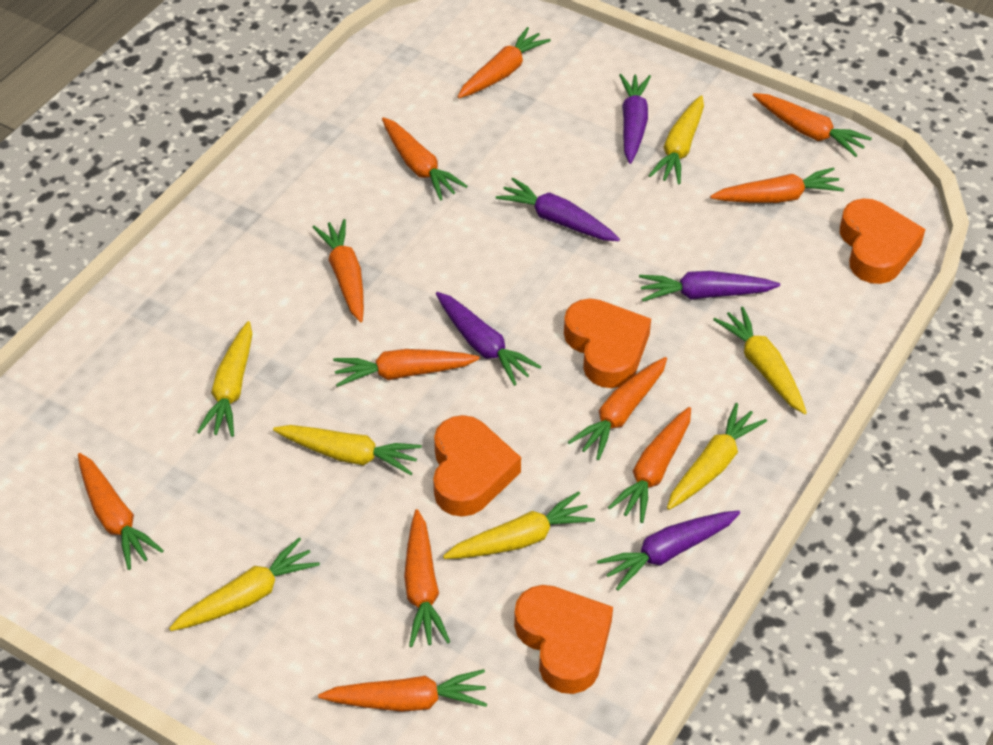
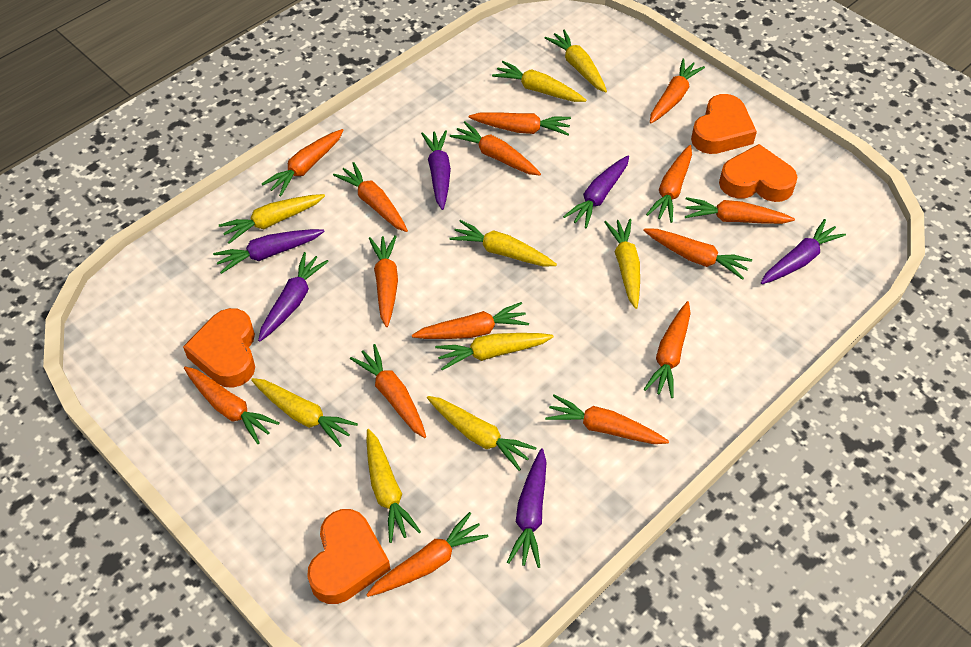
orange carrot: [78,453,164,570] [313,219,364,322] [318,669,487,712] [333,349,480,387] [382,117,468,201] [404,509,450,647] [457,27,551,98] [568,357,667,460] [608,407,691,523] [710,167,844,203] [753,93,872,157] = 11 -> [184,367,280,444] [262,129,344,196] [333,162,408,232] [350,344,426,438] [366,512,488,597] [369,235,398,327] [412,302,529,339] [450,121,541,176] [469,112,571,136] [545,395,669,444] [643,229,752,280] [644,301,691,398] [646,145,692,223] [650,59,705,123] [685,197,795,224] = 15
purple carrot: [436,292,541,386] [496,178,620,241] [597,510,740,591] [619,74,651,164] [639,271,780,301] = 5 -> [213,229,324,274] [258,252,329,341] [421,130,451,210] [507,448,546,568] [563,155,629,228] [761,219,846,284] = 6
yellow carrot: [169,538,320,631] [197,321,252,437] [273,425,422,475] [443,491,595,559] [648,95,704,184] [667,403,767,510] [713,307,807,414] = 7 -> [219,194,325,244] [251,378,358,447] [367,429,421,543] [427,396,536,471] [435,333,554,370] [449,220,557,267] [492,61,586,102] [545,29,607,93] [604,219,640,309] = 9

